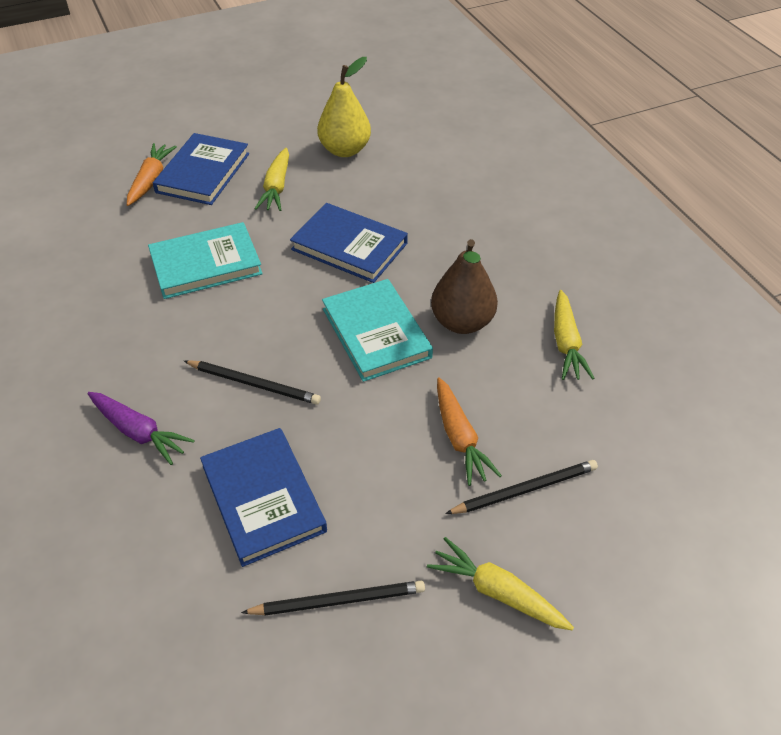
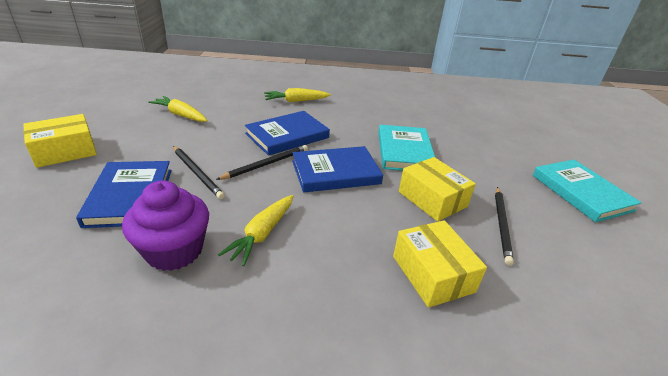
brown pear: [431,239,498,334] = 1 -> none = 0
orange carrot: [127,143,177,206] [437,377,502,486] = 2 -> none = 0
purple carrot: [88,392,195,465] = 1 -> none = 0
purple cupcake: none = 0 -> [122,180,209,271] = 1
yellow box: none = 0 -> [23,114,97,168] [393,220,487,308] [399,157,476,222] = 3
yellow pear: [317,57,371,157] = 1 -> none = 0

